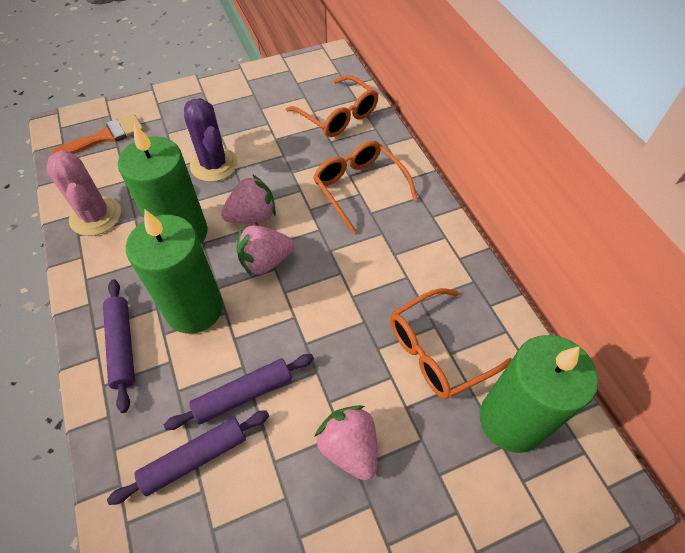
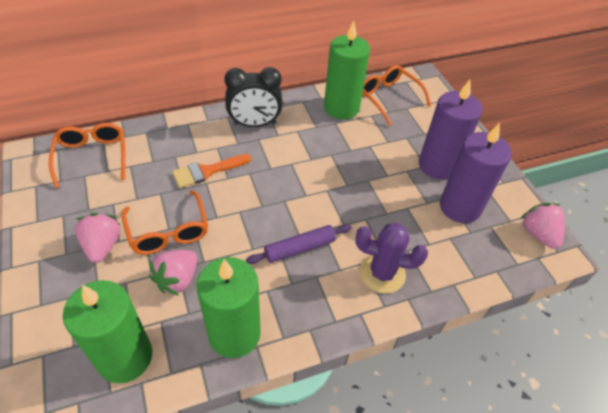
black clock: none = 0 -> [224,67,283,127] = 1
pink cactus: [46,151,121,236] = 1 -> none = 0
purple candle: none = 0 -> [419,80,483,179] [440,123,512,223] = 2
purple rolling pin: [103,279,135,413] [107,410,269,505] [164,354,314,430] = 3 -> [246,224,352,264] = 1

